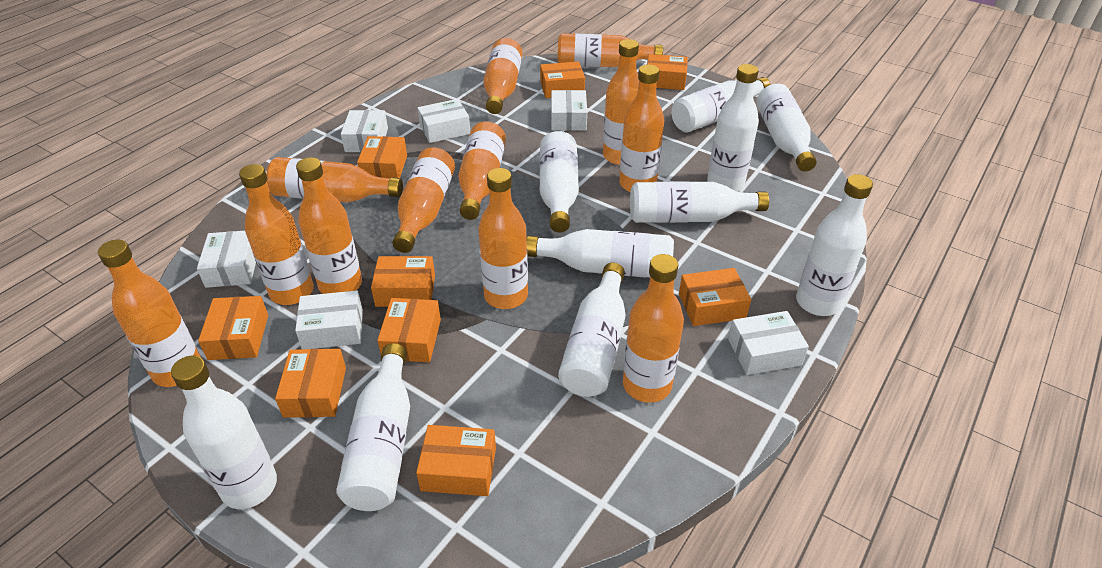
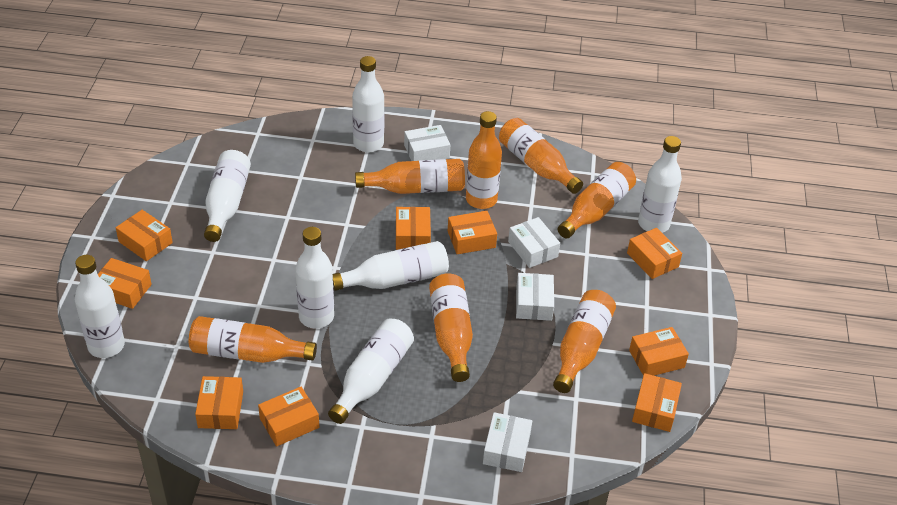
orange bottle: [98,240,201,387] [239,164,314,305] [266,157,403,202] [296,157,362,294] [393,147,455,253] [458,121,506,220] [478,168,528,309] [483,38,522,114] [558,33,663,67] [603,39,639,165] [619,64,664,192] [623,254,684,403] = 12 -> [189,316,317,363] [355,159,465,194] [429,273,473,382] [466,111,502,209] [499,118,583,194] [553,290,616,393] [558,162,636,238] = 7
white bottle: [171,356,277,509] [336,343,410,511] [527,229,674,278] [539,131,579,232] [558,263,626,397] [630,181,769,223] [672,77,770,133] [707,64,759,191] [757,84,817,172] [796,174,873,316] = 10 -> [75,255,125,358] [204,150,251,242] [295,227,334,329] [328,319,414,424] [333,241,449,291] [352,56,384,152] [638,136,682,233] = 7
white box: [197,231,256,288] [295,291,363,349] [341,110,388,152] [418,99,470,143] [551,90,587,131] [728,311,809,375] = 6 -> [404,125,450,161] [483,412,532,472] [508,217,560,268] [516,273,554,321] = 4

